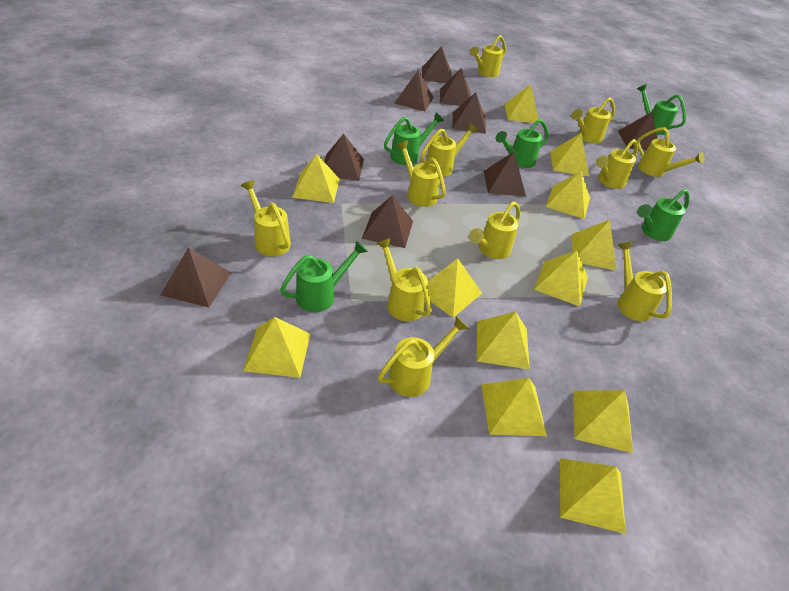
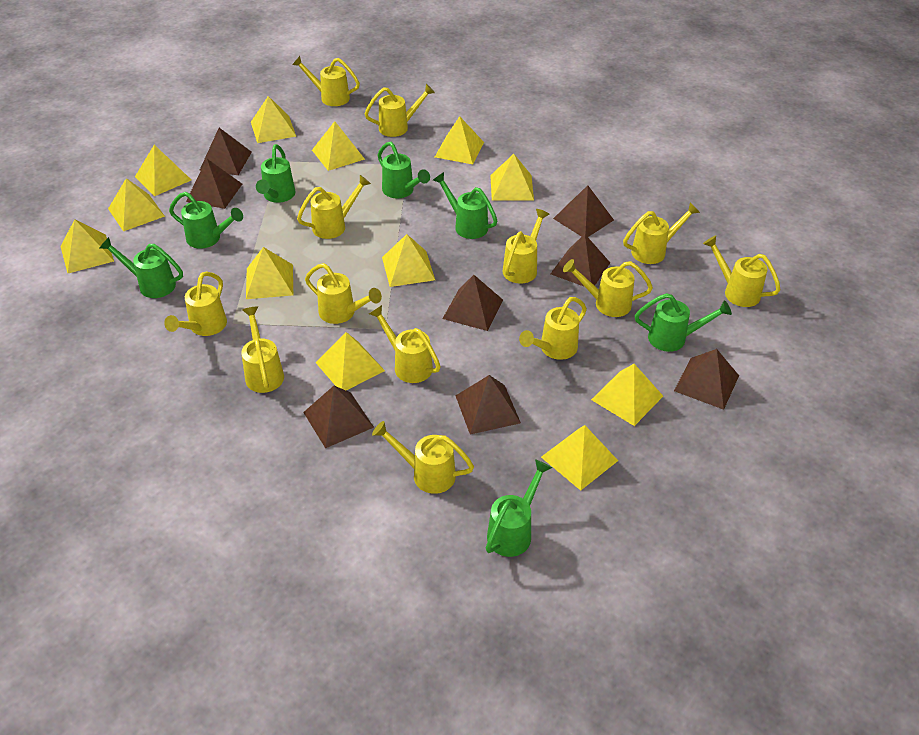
brown pyramid: [161,247,231,307] [324,134,364,181] [362,196,413,248] [394,70,434,111] [422,46,451,83] [440,68,471,106] [452,92,486,134] [484,152,526,197] [618,112,657,150] = 9 -> [186,159,242,209] [199,128,252,175] [303,386,374,448] [442,275,503,331] [456,375,521,434] [551,234,610,287] [553,185,614,237] [674,349,739,410] = 8
green watering can: [280,241,368,312] [384,113,444,165] [496,119,549,168] [637,84,686,135] [637,189,690,241] = 5 -> [100,237,183,298] [169,192,243,249] [256,144,296,203] [378,142,430,198] [433,172,497,239] [486,459,552,557] [635,293,732,352] = 7
yellow watering can: [241,180,291,256] [376,238,432,321] [378,316,469,397] [396,141,446,207] [420,123,478,177] [469,201,521,259] [470,35,506,77] [571,97,615,143] [596,139,638,189] [617,241,672,321] [637,127,705,177] = 11 -> [164,271,227,336] [241,306,284,393] [292,56,360,106] [297,175,371,239] [305,263,382,324] [365,84,435,137] [369,305,441,383] [372,421,474,494] [503,209,549,284] [519,297,587,360] [563,259,653,317] [623,203,700,264] [703,235,781,307] = 13

